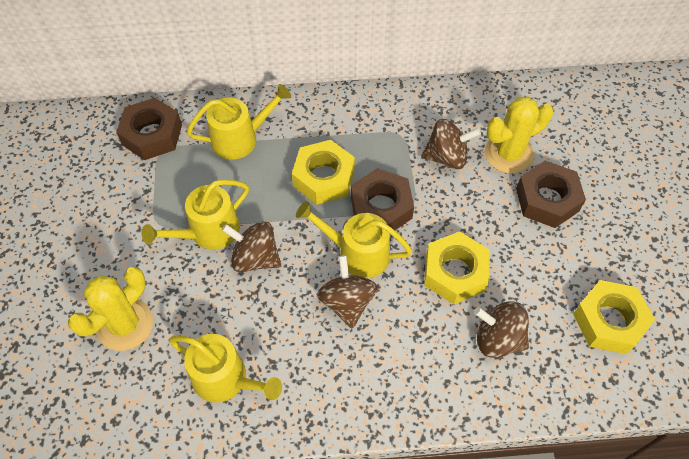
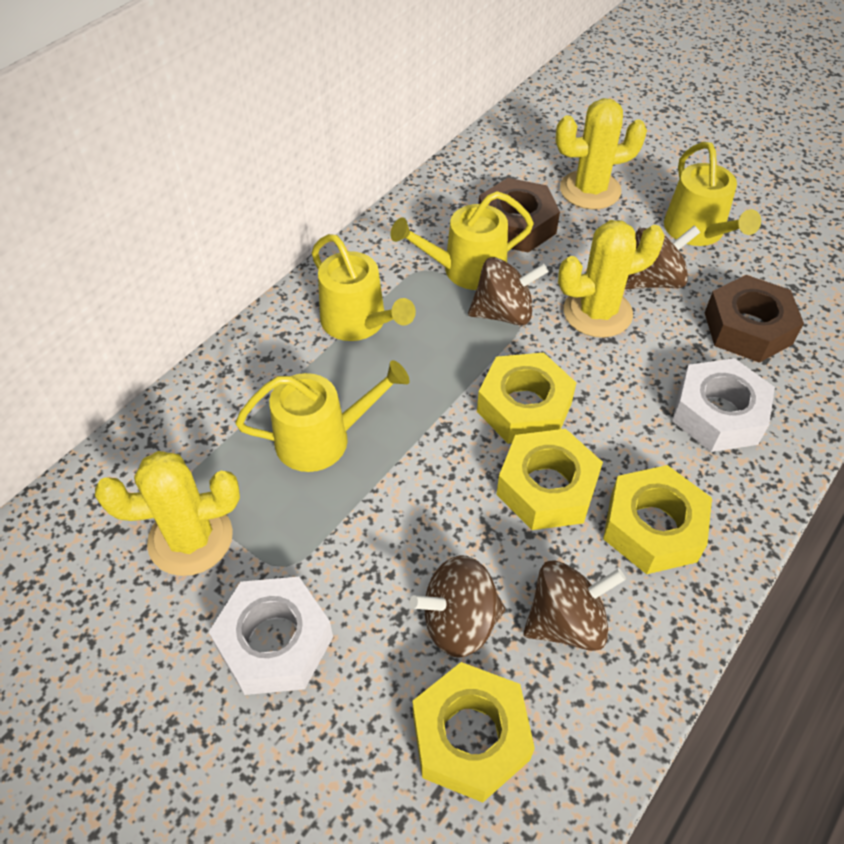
brown nut: [116,98,182,160] [351,168,414,230] [516,161,586,228] = 3 -> [478,178,560,253] [705,275,804,363] = 2
white nut: none = 0 -> [209,577,333,695] [672,358,775,452] = 2
yellow cactus: [68,267,153,351] [485,96,553,174] = 2 -> [95,451,240,576] [556,98,647,210] [558,220,665,338] = 3
yellow nut: [292,140,355,205] [424,232,490,304] [573,280,655,354] = 3 -> [413,662,535,803] [477,353,576,444] [496,429,603,530] [603,465,712,574] = 4

